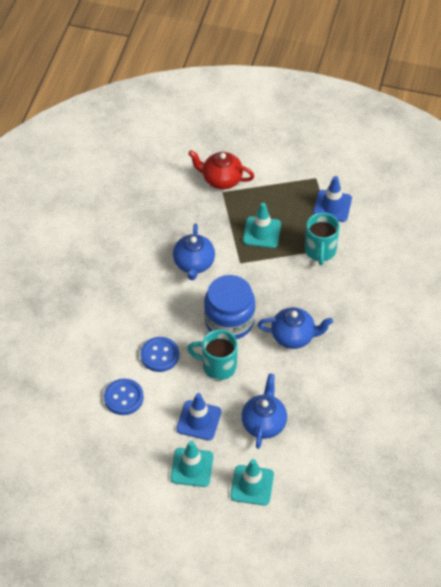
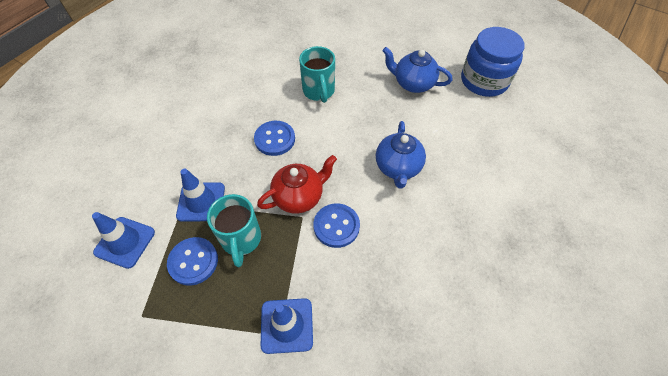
blue button: [104,378,144,415] [140,337,179,372] = 2 -> [167,237,218,286] [254,121,295,156] [313,203,360,248] = 3
blue teapot: [173,224,215,280] [241,374,287,449] [258,307,333,349] = 3 -> [376,121,426,189] [382,47,452,93] = 2
blue traffic cone: [176,393,221,440] [313,176,352,222] = 2 -> [92,212,155,269] [176,169,225,222] [261,298,313,354] = 3
turquoise traffic cone: [170,441,214,487] [230,459,274,506] [243,203,281,248] = 3 -> none = 0

